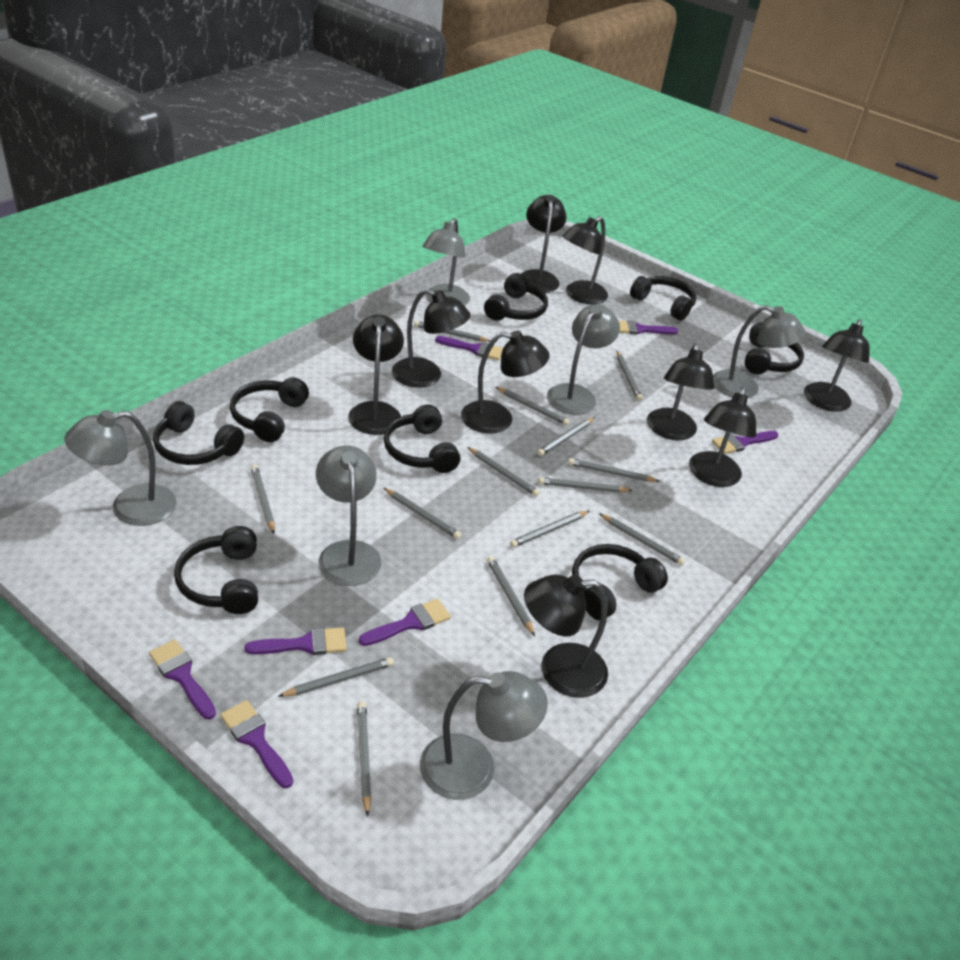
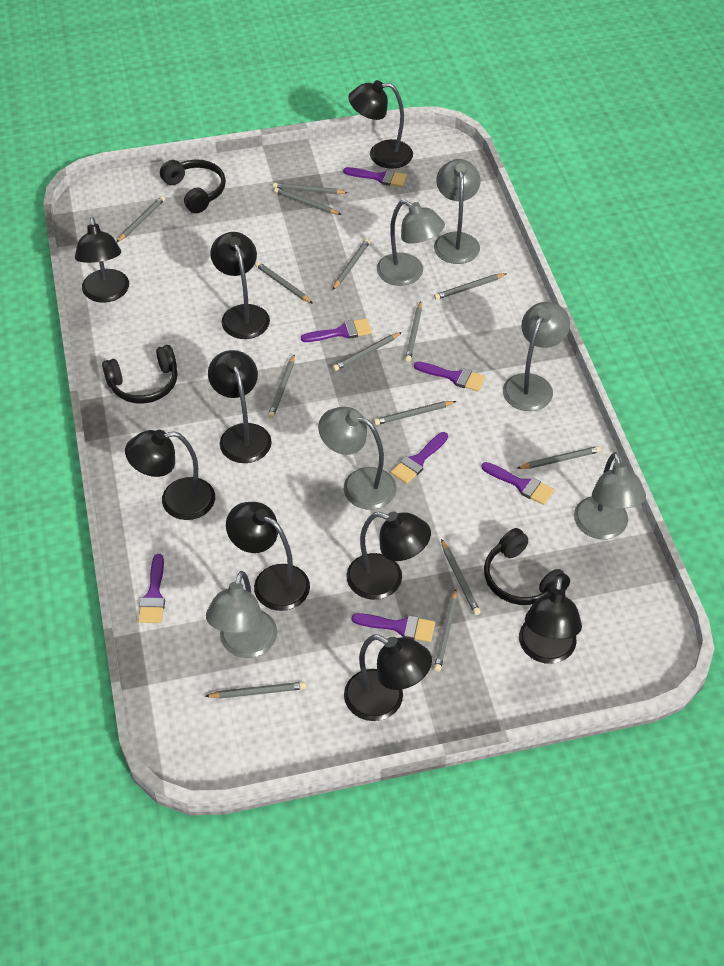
black headphones: [153,401,244,465] [174,526,258,614] [230,377,309,442] [384,405,460,473] [484,273,548,321] [572,544,668,620] [630,276,696,320] [745,322,804,374] = 8 -> [102,345,178,404] [160,159,226,213] [484,528,570,605] = 3

